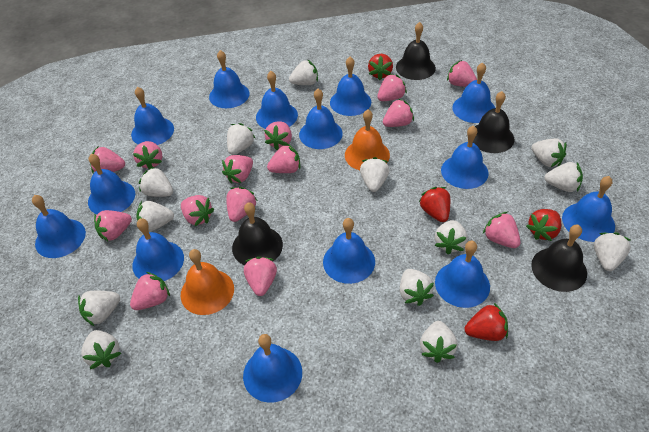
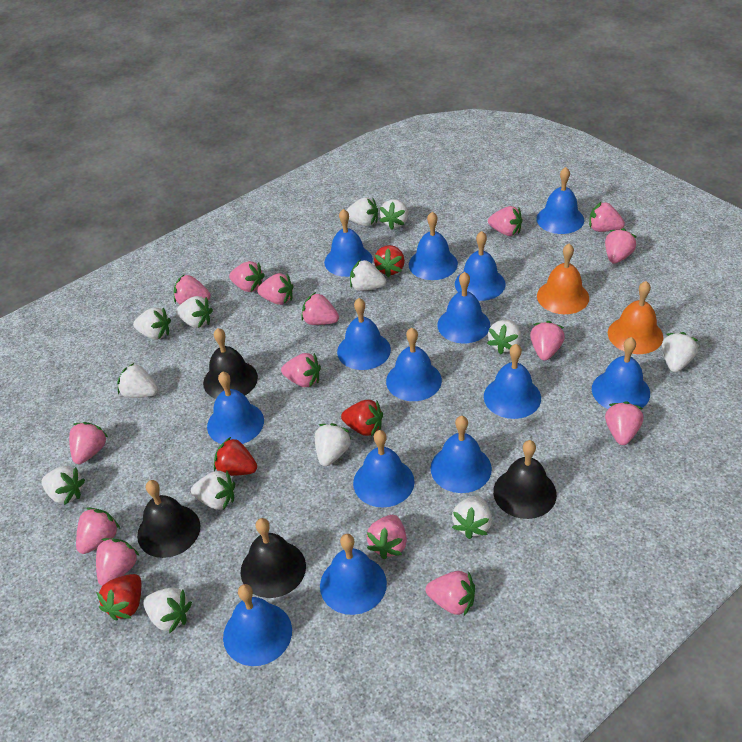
pink strawberry: [91,147,125,173] [94,210,132,241] [130,272,170,310] [133,141,162,169] [181,195,214,226] [222,155,253,184] [226,187,257,222] [244,257,277,296] [264,121,292,150] [267,144,300,173] [377,74,407,101] [383,99,414,127] [447,60,477,87] [483,212,521,248] = 14 -> [69,422,109,464] [76,507,120,554] [96,538,140,586] [174,274,211,305] [229,261,265,292] [257,273,293,305] [281,353,321,387] [301,292,339,325] [367,515,407,559] [425,571,475,616] [488,206,523,236] [530,321,565,361] [589,201,625,232] [605,228,637,264] [605,401,643,445] = 15

